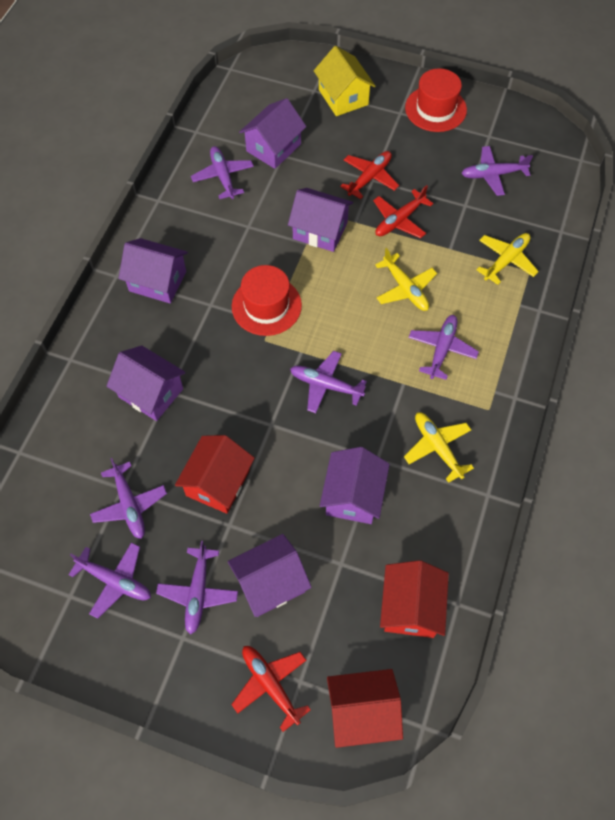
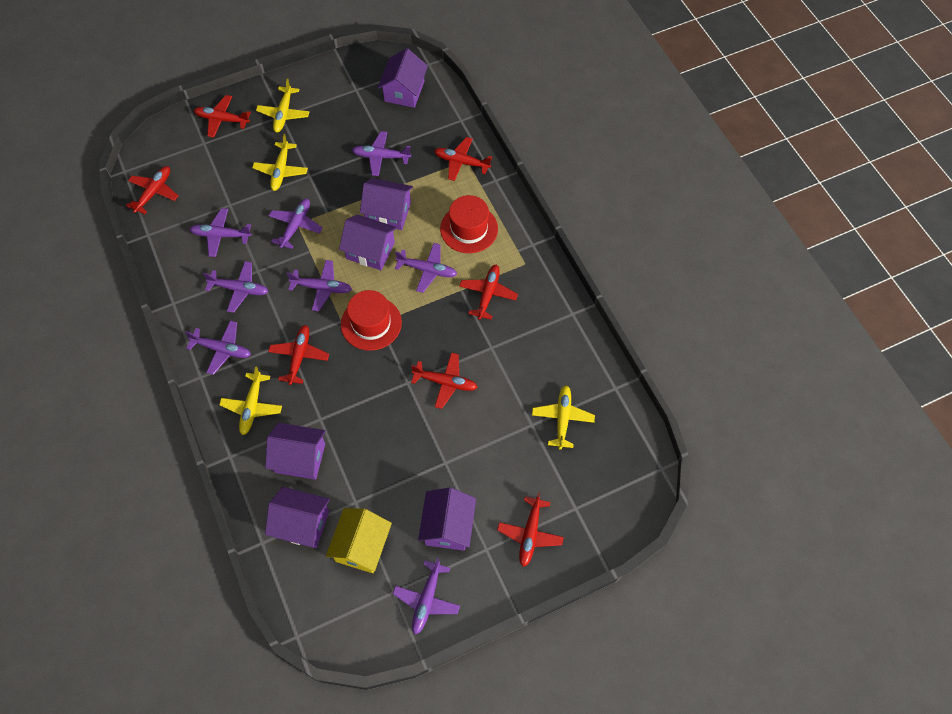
purple plane: [69,543,151,619] [90,458,167,539] [156,541,238,635] [191,146,254,199] [290,351,367,413] [408,315,479,380] [461,146,533,196] = 7 -> [185,321,251,375] [189,208,251,257] [203,261,269,313] [269,198,323,249] [287,260,352,311] [352,131,411,176] [393,558,460,634] [395,243,457,293] = 8
red house: [175,435,255,514] [327,669,403,748] [380,560,449,638] = 3 -> none = 0
red plane: [231,646,311,732] [340,151,399,199] [373,185,433,238] = 3 -> [126,166,178,214] [194,95,251,138] [268,325,329,385] [411,353,478,409] [434,137,492,181] [459,265,518,320] [497,492,564,567] = 7
yellow plane: [375,248,437,311] [404,412,474,483] [476,233,539,285] = 3 -> [219,366,282,435] [252,134,308,191] [256,78,309,132] [532,385,595,450] = 4

